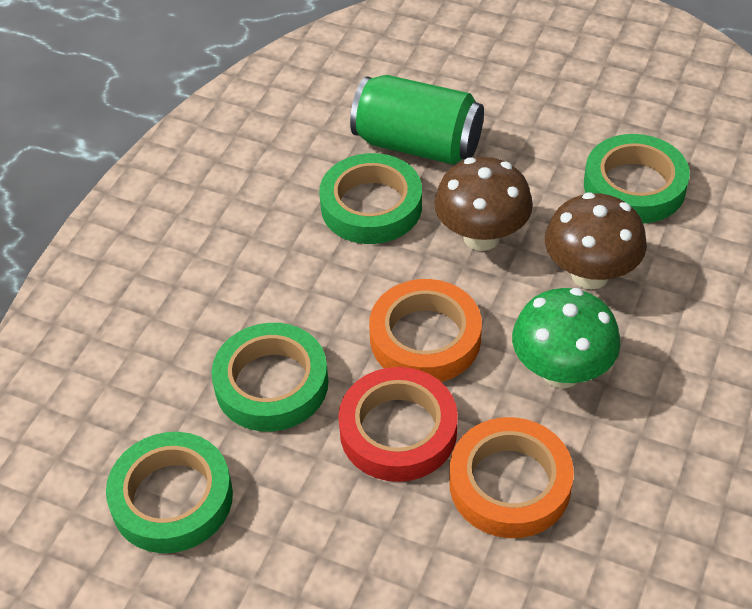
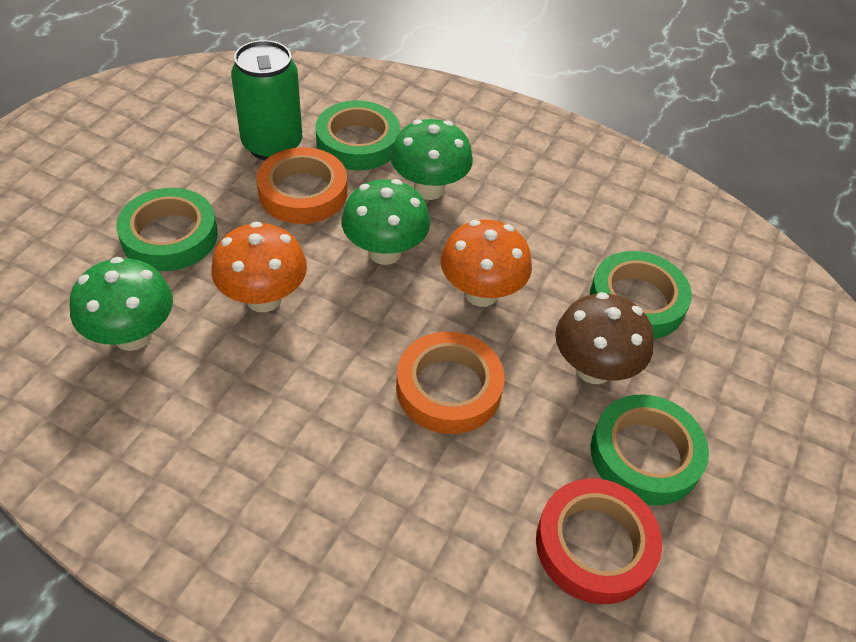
brown mushroom: [434,157,533,251] [545,192,647,289] = 2 -> [555,292,654,384] = 1
green mushroom: [512,288,621,388] = 1 -> [70,257,173,351] [341,179,430,265] [390,119,473,200] = 3
orange mushroom: none = 0 -> [211,222,307,312] [441,219,532,307] = 2

